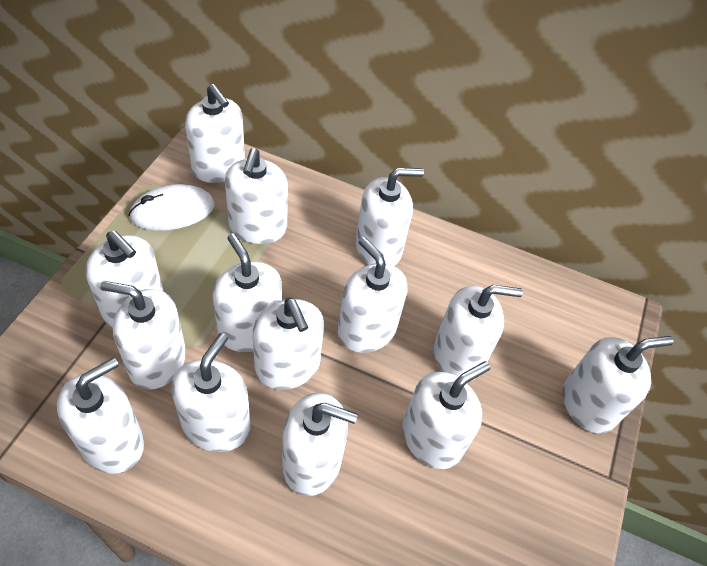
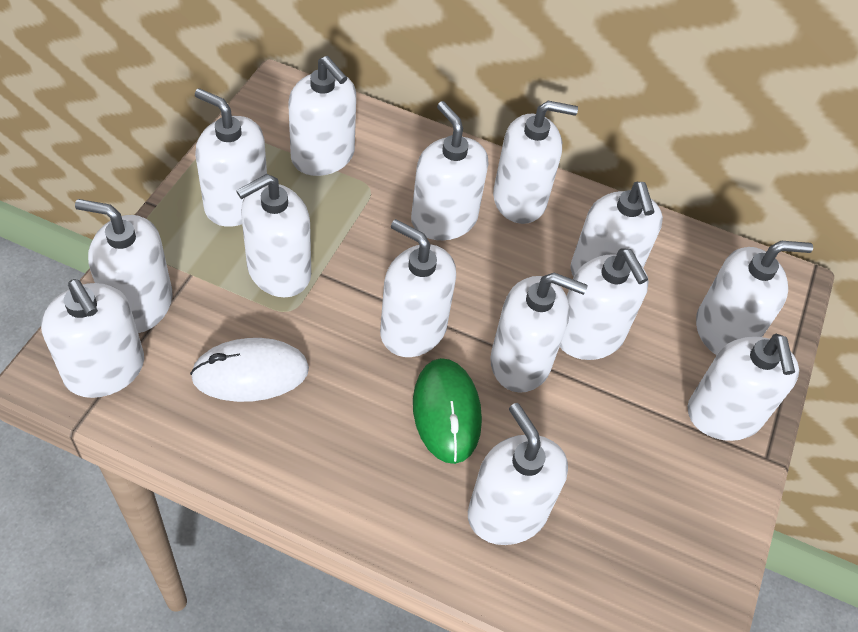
green mouse: none = 0 -> [413,358,482,464] = 1

